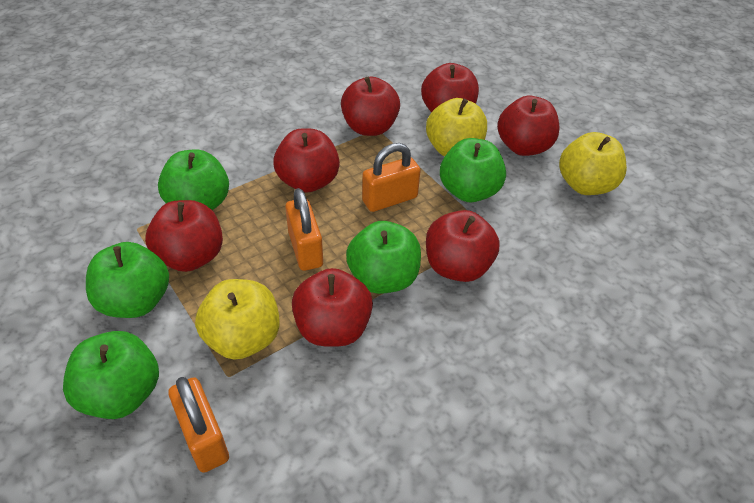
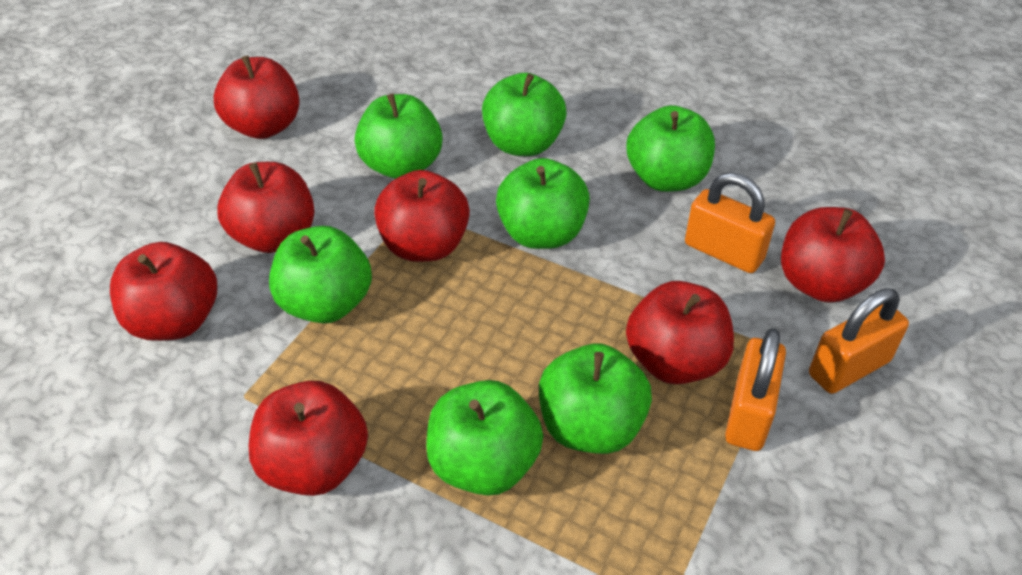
green apple: [63,331,159,419] [86,242,169,318] [158,149,229,210] [346,221,421,294] [440,138,506,202] = 5 -> [269,226,372,323] [355,94,442,179] [426,380,543,496] [482,73,567,156] [496,158,590,249] [539,343,652,454] [626,105,715,192] = 7
yellow apple: [195,279,280,359] [426,98,487,157] [559,132,627,195] = 3 -> none = 0

